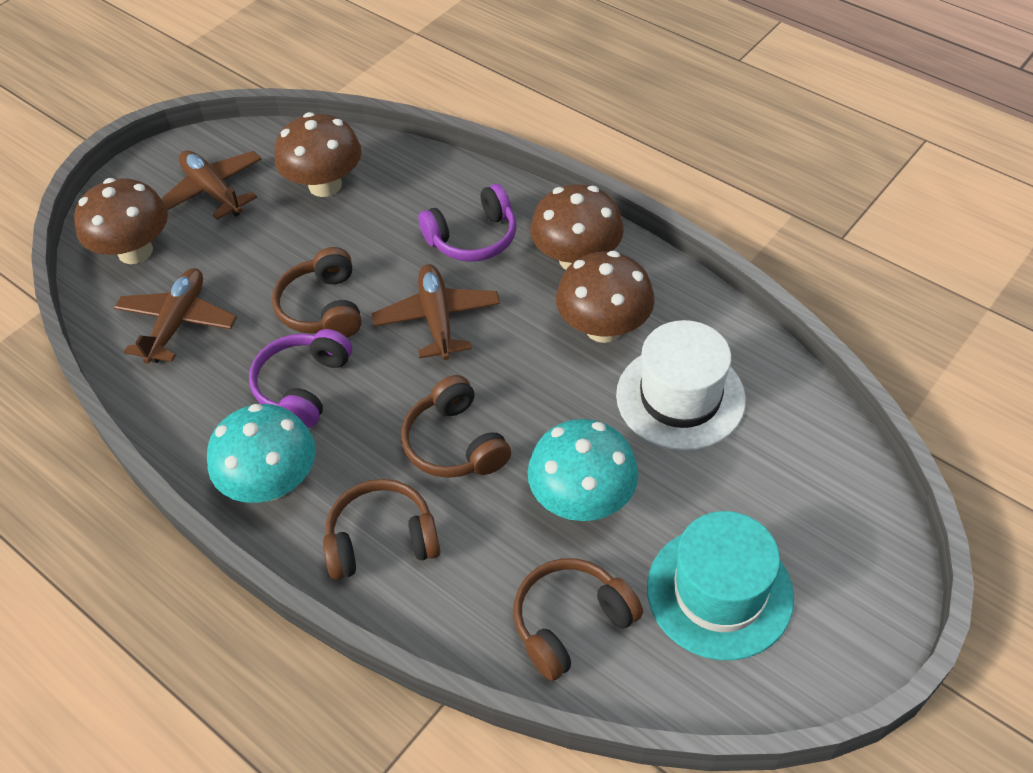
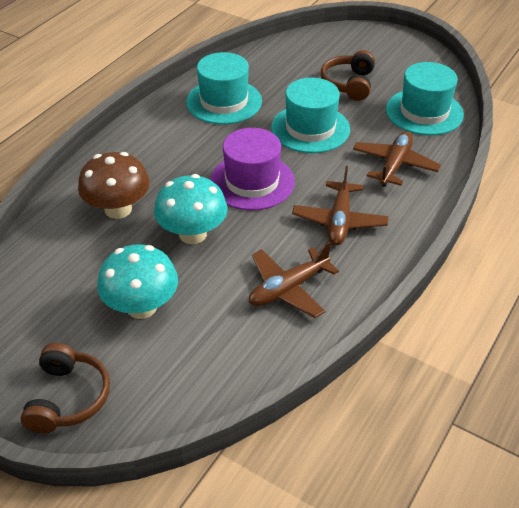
brown headphones: [272,247,362,337] [323,479,441,580] [401,375,511,478] [513,558,643,681] = 4 -> [21,343,110,433] [321,50,375,101] = 2
brown mushroom: [74,178,168,264] [275,112,362,197] [530,184,624,269] [556,251,655,343] = 4 -> [78,152,150,219] = 1
purple hat: none = 0 -> [210,128,295,211] = 1
purple headphones: [249,329,352,428] [418,184,516,262] = 2 -> none = 0
turquoise hat: [647,511,794,660] = 1 -> [186,52,262,124] [271,78,350,153] [386,62,464,136] = 3
white hat: [616,320,746,451] = 1 -> none = 0

